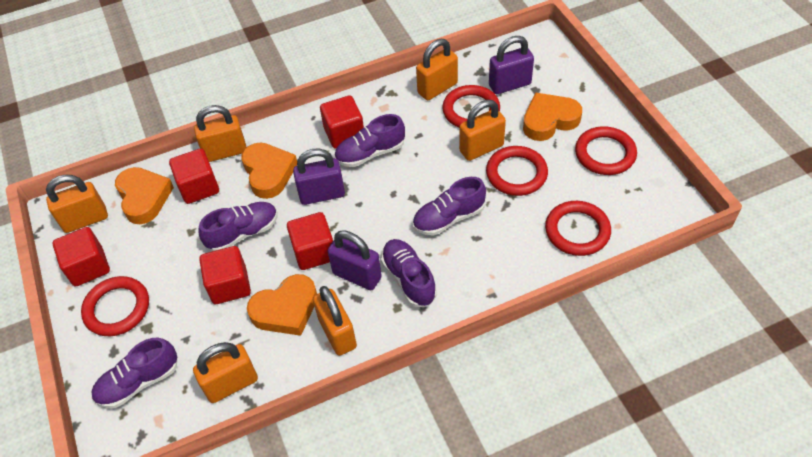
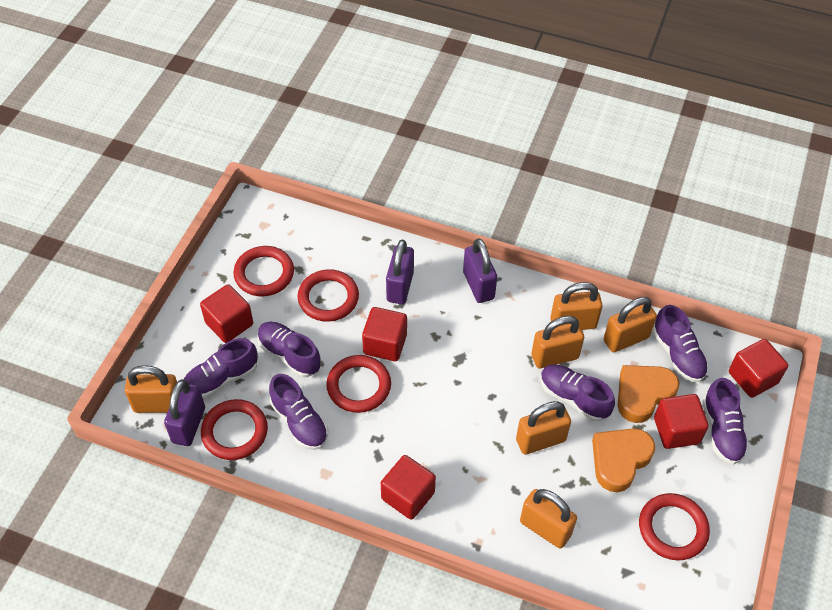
orange heart: [115,167,174,224] [241,143,297,199] [247,274,317,336] [523,92,582,141] = 4 -> [592,428,655,492] [617,365,679,423] = 2
purple shoe: [91,338,177,408] [198,202,278,251] [334,114,405,167] [381,239,437,307] [413,177,486,235] = 5 -> [184,338,258,399] [257,322,321,377] [269,374,328,450] [541,364,615,421] [653,305,708,382] [702,378,749,465] = 6

